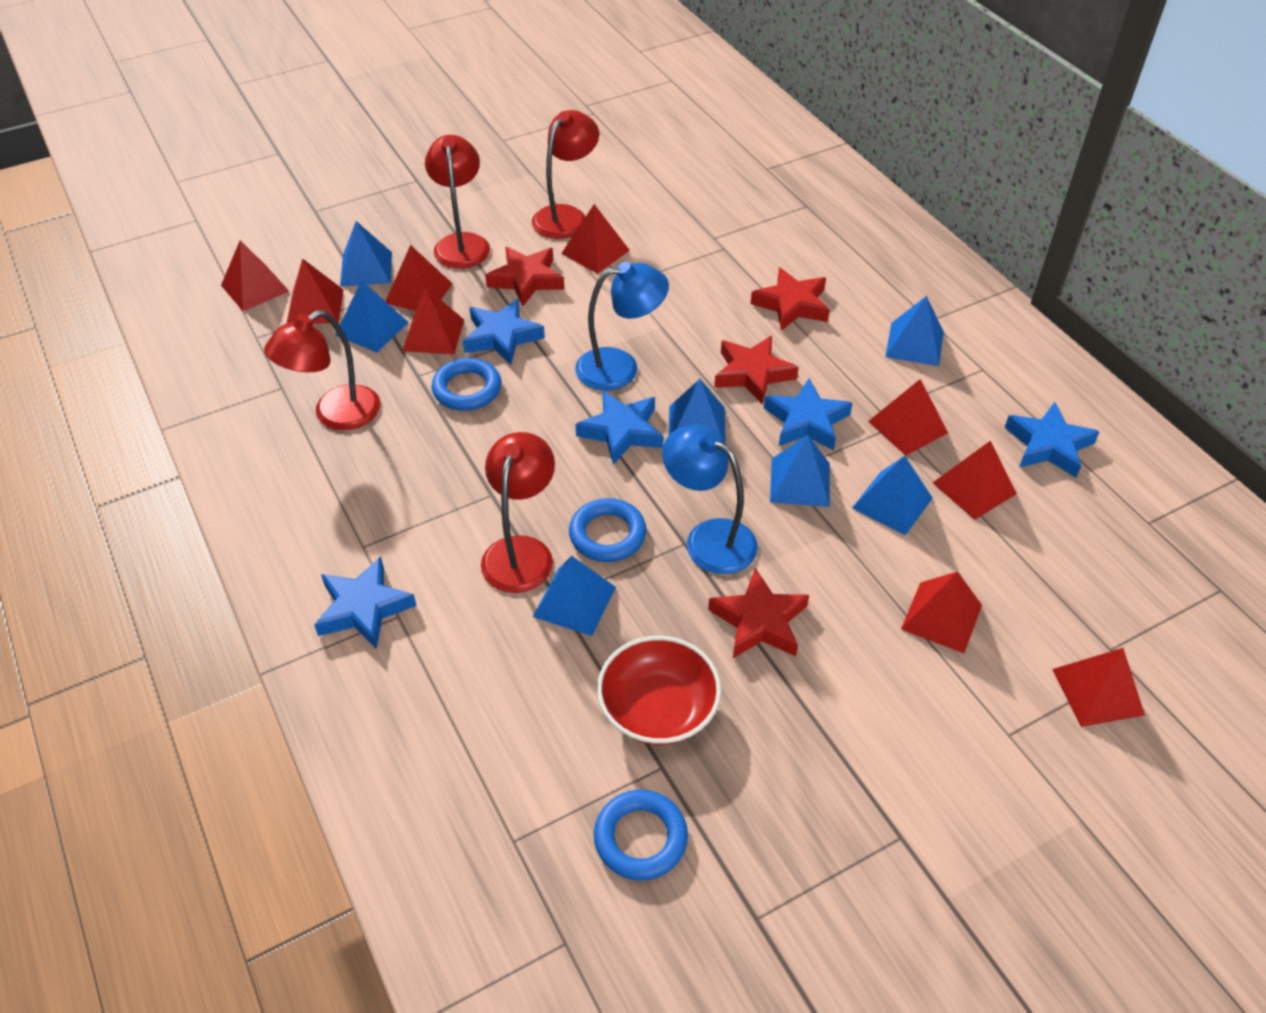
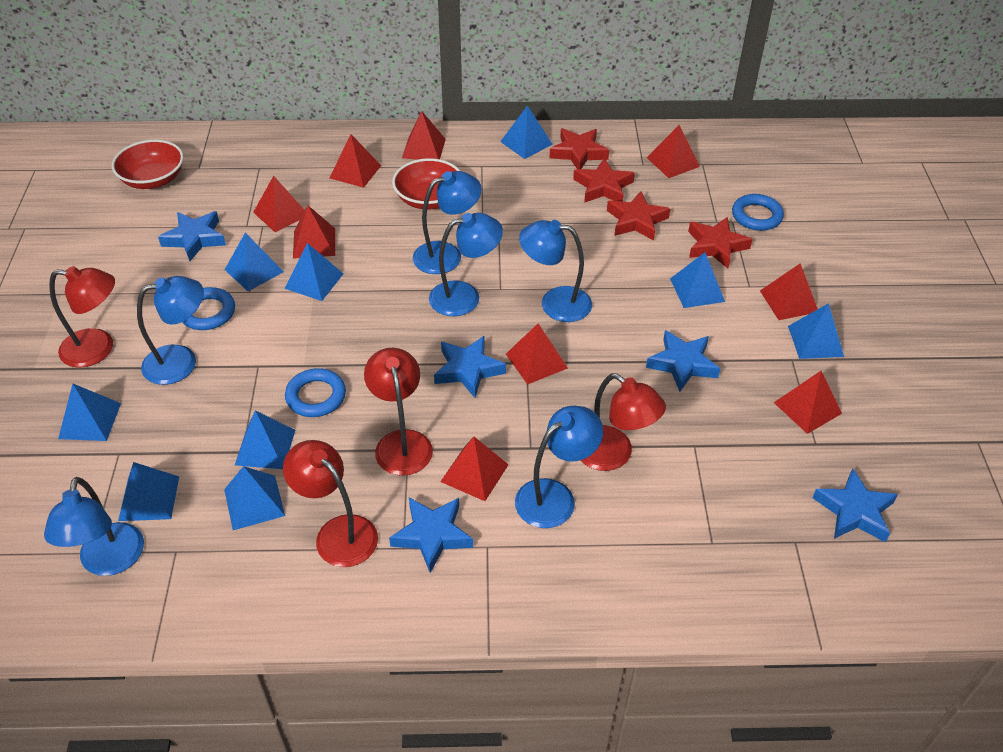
blue lamp: [575,262,669,391] [662,425,758,574] = 2 -> [44,477,144,576] [137,276,204,385] [413,171,482,274] [429,213,503,316] [515,406,603,528] [519,220,592,322] = 6
blue pyramid: [335,280,408,353] [340,221,392,287] [533,556,616,636] [669,379,725,440] [770,435,830,507] [852,456,933,535] [885,296,944,366] = 7 -> [58,384,121,441] [118,462,179,521] [224,466,285,530] [225,233,284,291] [235,410,295,469] [285,243,343,301] [500,105,553,159] [670,252,725,308] [788,303,844,359] = 9
red bowl: [597,636,721,745] = 1 -> [112,140,184,189] [392,158,460,210] = 2

